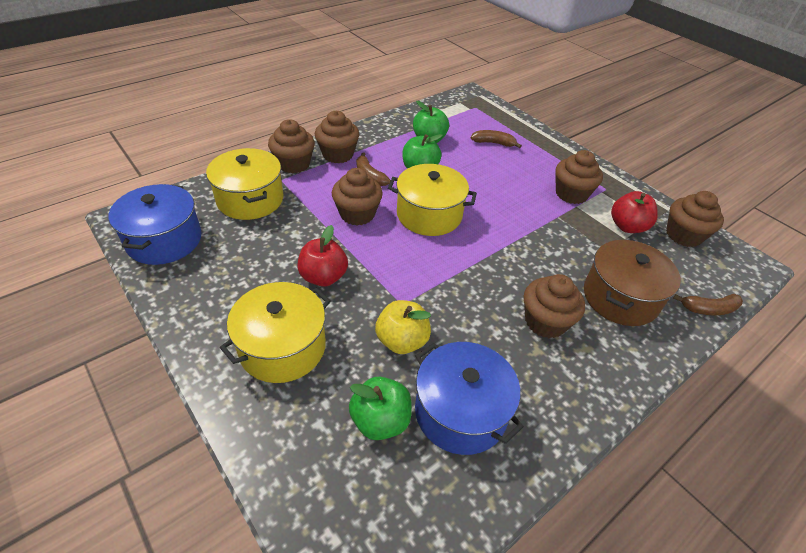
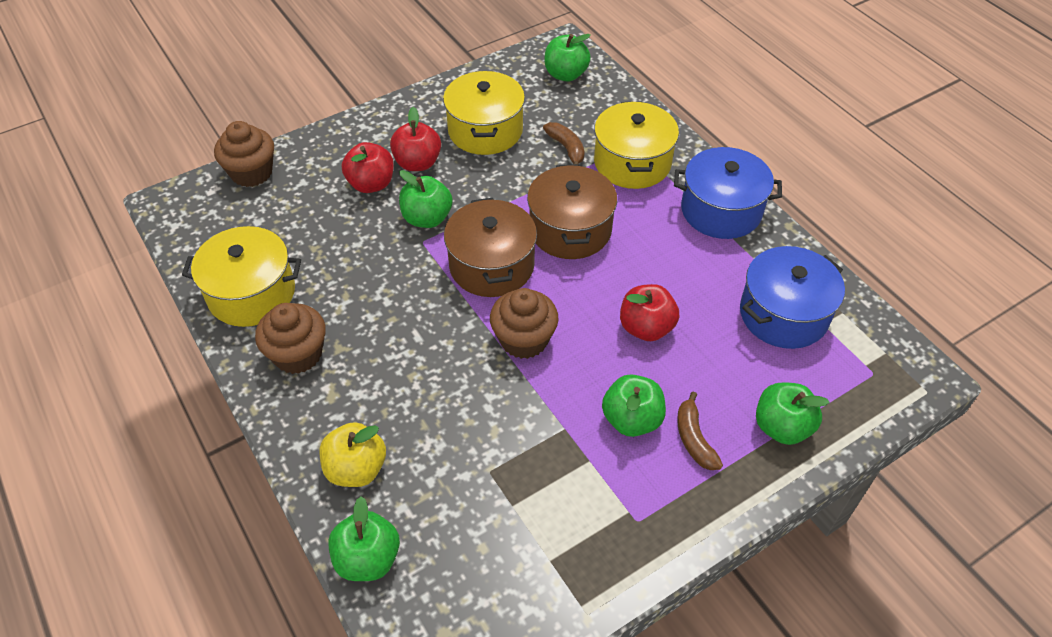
brown banana: [356,152,391,186] [471,130,522,148] [673,294,743,315] = 3 -> [543,122,585,164] [677,391,723,470] = 2
brown cupcake: [268,119,315,174] [315,111,359,163] [332,168,383,225] [524,274,585,338] [555,150,603,204] [666,191,724,247] = 6 -> [214,121,274,187] [255,303,326,374] [490,288,559,359] = 3
brown pot: [584,240,681,326] = 1 -> [444,198,537,297] [527,164,617,259] = 2
green apple: [349,377,412,440] [403,134,443,169] [413,101,449,143] = 3 -> [328,496,400,581] [399,170,452,228] [544,34,591,82] [602,374,666,437] [756,382,830,445] = 5
red apple: [297,225,348,287] [611,191,658,233] = 2 -> [342,142,394,193] [390,107,441,171] [620,284,679,341] = 3

